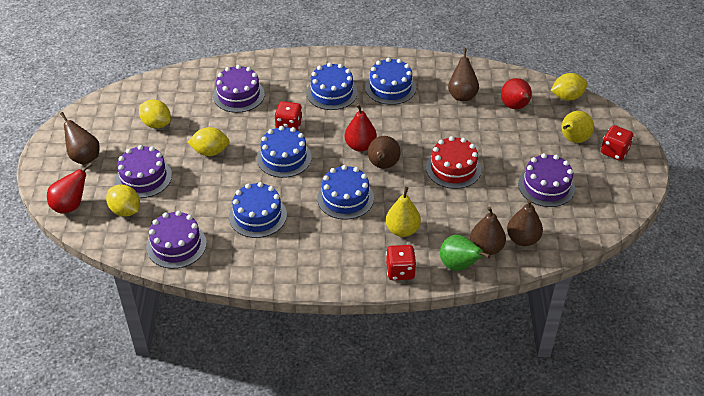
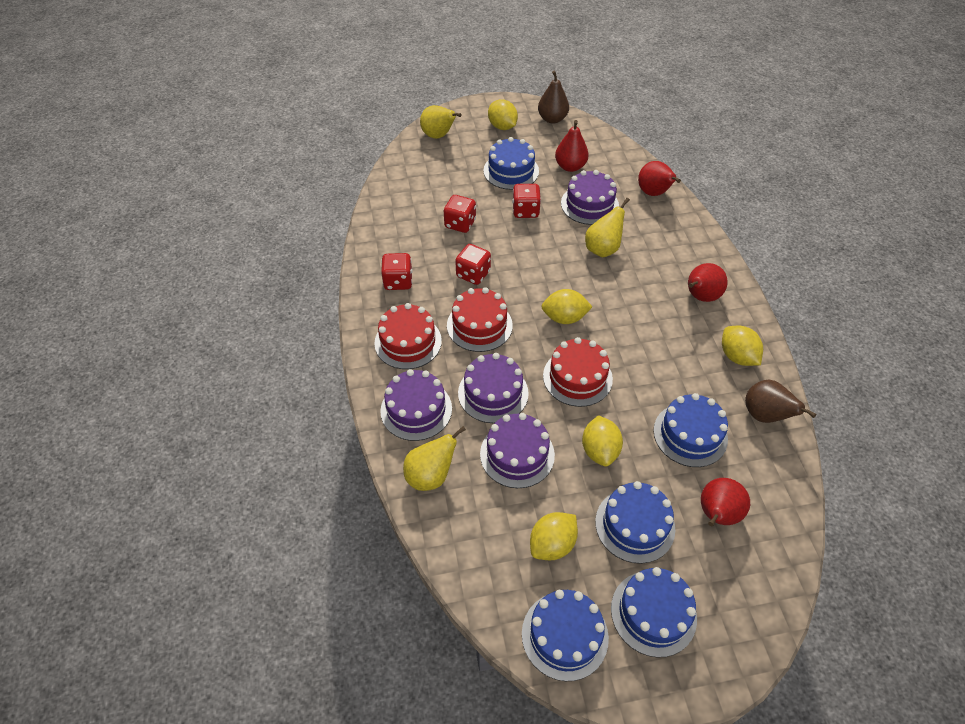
brown pear: [60,112,100,165] [368,136,401,169] [448,48,479,101] [470,206,506,255] [507,199,543,246] = 5 -> [538,71,569,124] [745,379,816,423] = 2
green pear: [440,235,491,271] = 1 -> none = 0
red cake: [426,136,481,189] = 1 -> [374,303,442,369] [447,287,513,352] [543,337,613,407] = 3
red dice: [274,101,303,130] [386,245,416,280] [601,125,634,161] = 3 -> [381,253,413,290] [444,195,476,233] [455,244,491,285] [512,184,541,218] = 4
red pear: [47,163,93,214] [344,104,377,152] [501,78,532,109] = 3 -> [555,120,589,172] [638,161,681,196] [688,263,728,302] [701,478,750,526] = 4
yellow lemon: [106,184,140,217] [139,99,171,129] [187,127,230,156] [551,73,588,101] = 4 -> [488,99,518,130] [530,512,578,560] [541,289,592,324] [582,415,623,466] [722,326,763,366] = 5
yellow pear: [386,187,421,237] [562,111,594,143] = 2 -> [403,426,466,491] [420,105,462,139] [585,198,630,257] = 3

